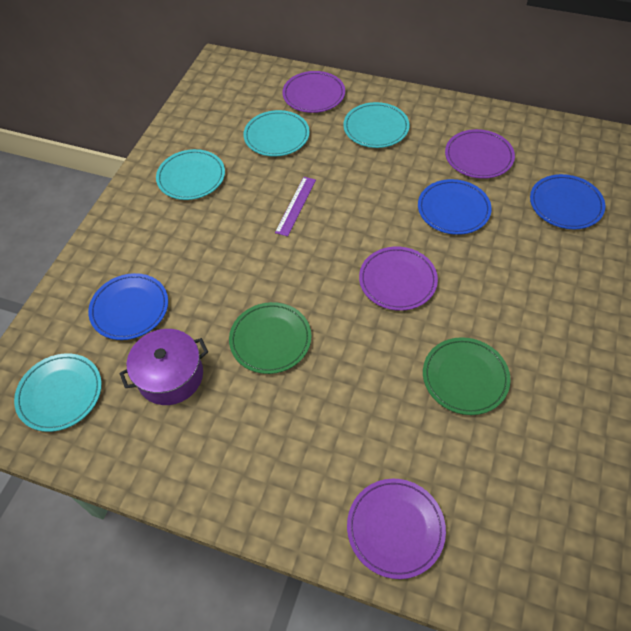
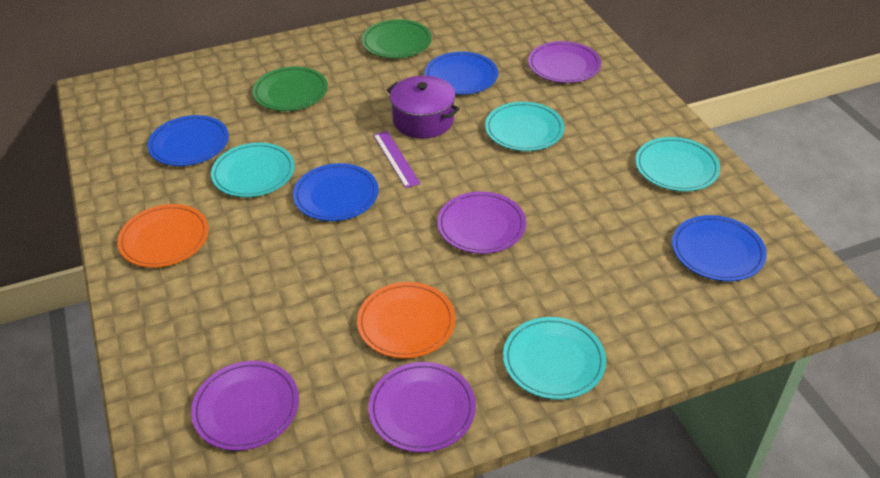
blue plate: [88,273,168,340] [418,179,492,235] [530,174,605,229] = 3 -> [147,115,229,166] [293,163,378,221] [425,52,498,95] [672,215,767,281] = 4
orange plate: none = 0 -> [117,204,209,268] [357,282,455,358] = 2

